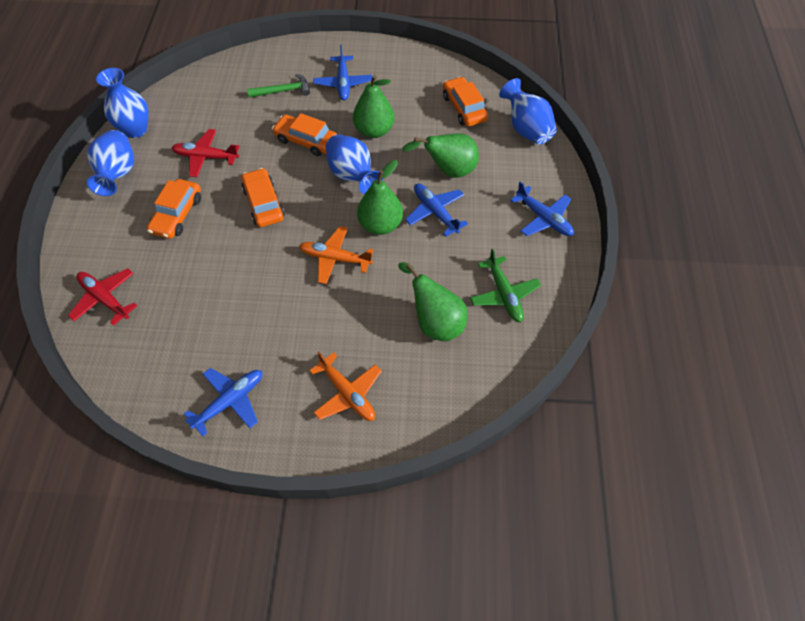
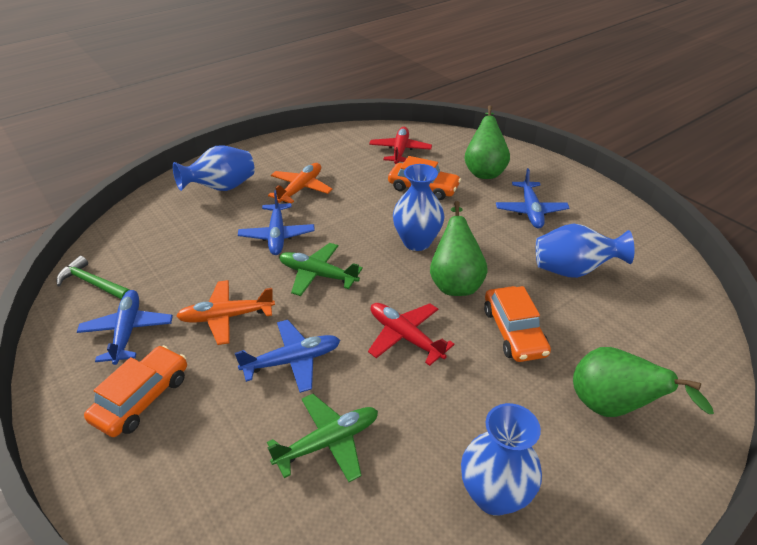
green pear: [353,75,395,138] [357,160,403,235] [398,262,467,341] [402,134,479,178] = 4 -> [430,201,488,296] [465,105,510,179] [573,347,714,417] = 3
green plane: [470,249,541,322] = 1 -> [267,394,378,482] [279,243,363,296] = 2
orange car: [147,179,201,239] [241,168,284,227] [272,113,337,156] [443,77,488,127] = 4 -> [84,345,187,437] [388,156,461,200] [484,286,551,362] = 3

